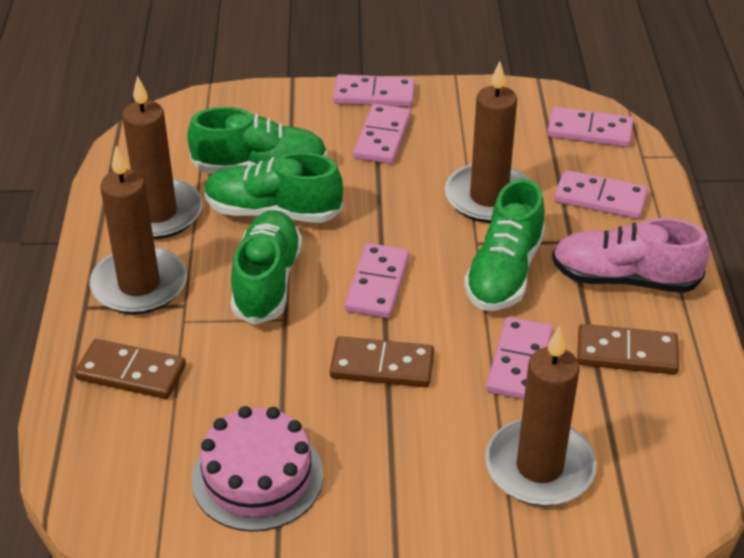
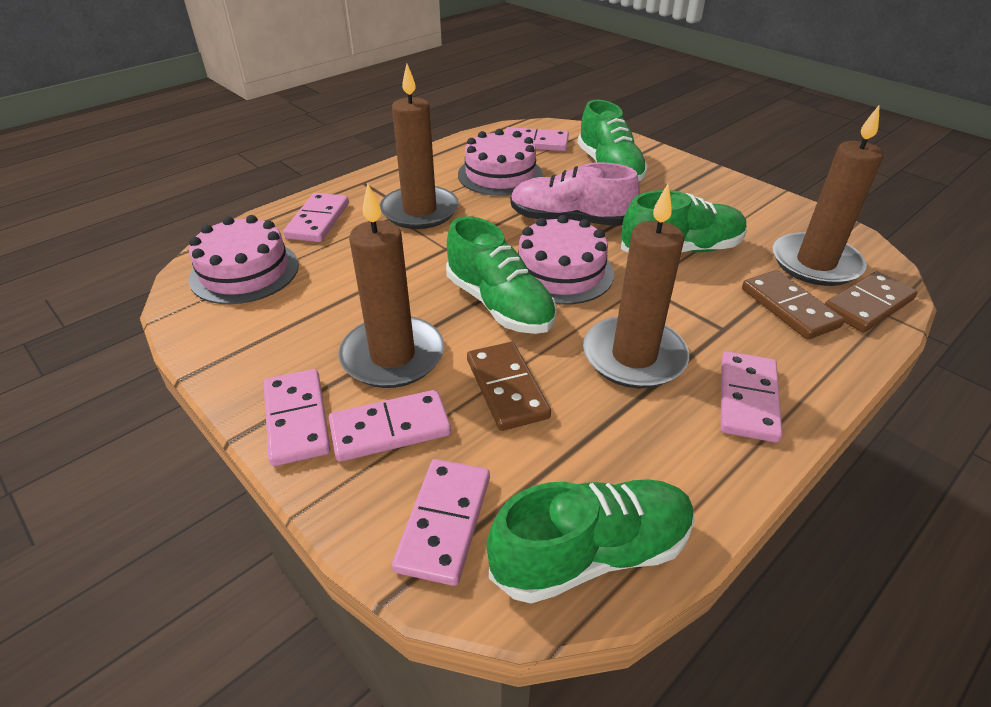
pink cake: [191,406,323,532] = 1 -> [189,215,299,304] [458,129,543,196] [518,215,614,305] = 3

